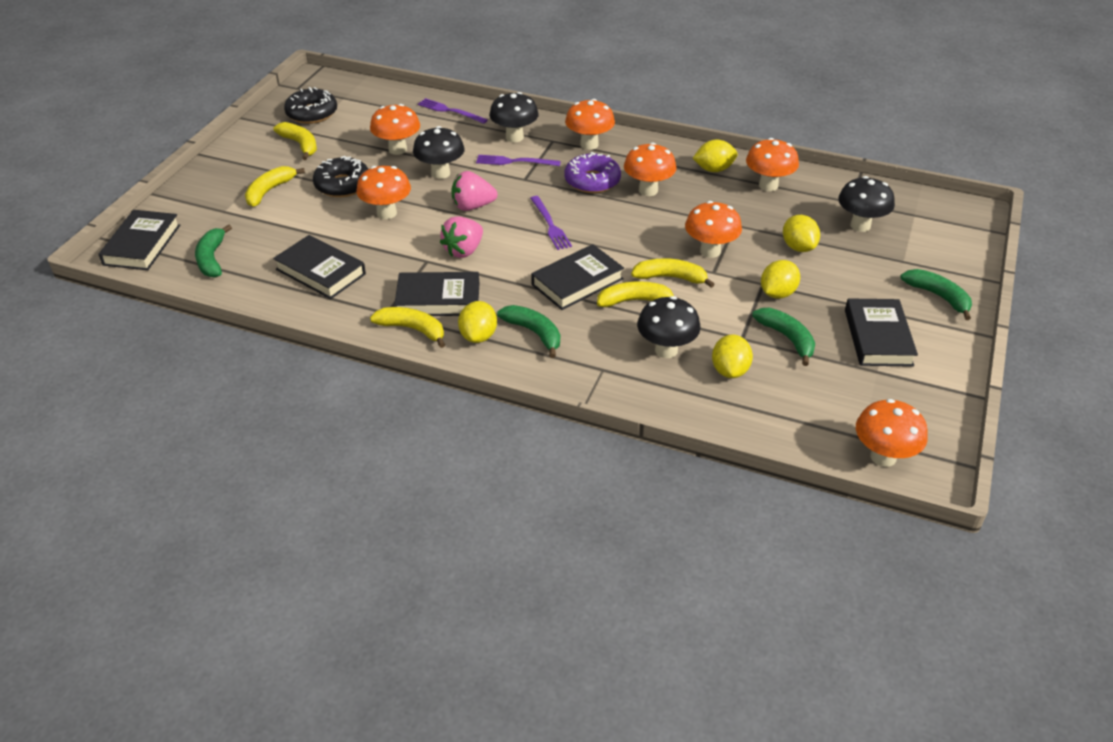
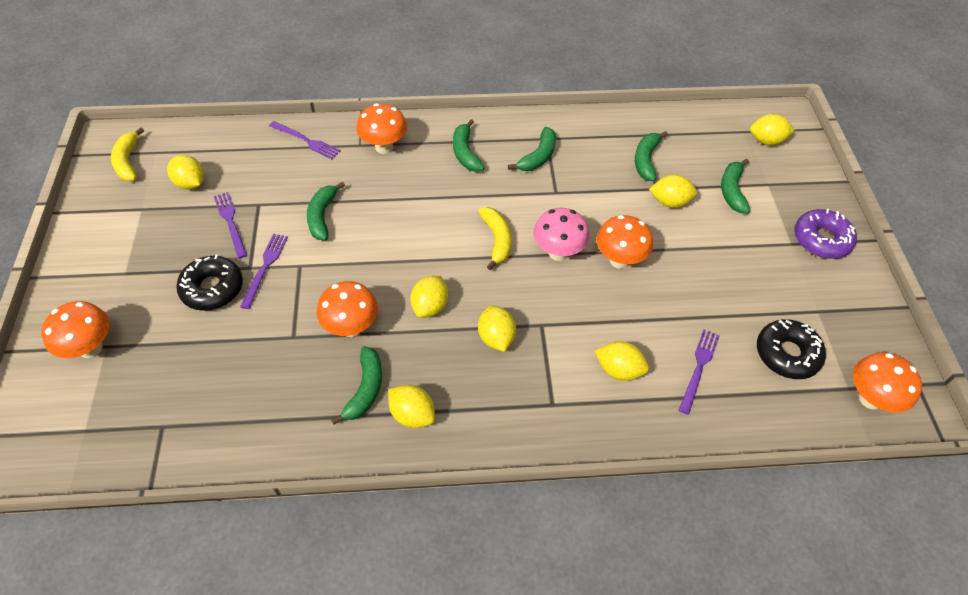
black book: [99,210,180,270] [273,235,366,299] [394,272,479,316] [531,244,624,310] [845,298,918,367] = 5 -> none = 0
black mushroom: [413,126,465,179] [489,92,539,142] [637,296,701,358] [838,176,895,232] = 4 -> none = 0
green banana: [195,224,232,278] [497,305,560,358] [752,308,815,366] [900,269,972,320] = 4 -> [307,181,345,240] [331,346,382,424] [453,119,485,172] [508,127,556,171] [635,131,668,181] [721,159,750,213] = 6
orange mushroom: [356,166,411,219] [370,104,420,155] [565,99,615,150] [624,143,677,196] [685,201,742,258] [746,138,799,191] [856,399,928,467] = 7 -> [41,301,110,358] [317,281,378,337] [356,103,407,154] [596,215,653,269] [853,352,922,413] = 5
pink mushroom: none = 0 -> [533,208,589,261] = 1
pink strawberry: [440,216,483,258] [451,171,497,211] = 2 -> none = 0
purple fork: [418,98,488,124] [476,155,561,166] [530,196,572,250] = 3 -> [214,192,247,258] [240,234,288,309] [269,121,340,159] [679,330,720,415] = 4
yellow banana: [245,166,305,207] [273,122,317,160] [370,307,445,348] [597,281,680,307] [631,258,715,288] = 5 -> [111,127,144,181] [478,207,512,270] = 2
yellow lemon: [458,301,497,343] [693,139,738,172] [712,335,753,378] [761,260,800,299] [783,215,820,252] = 5 -> [167,155,204,190] [388,385,435,428] [410,276,448,318] [478,305,516,352] [595,341,649,381] [649,175,697,208] [750,114,795,145] = 7

